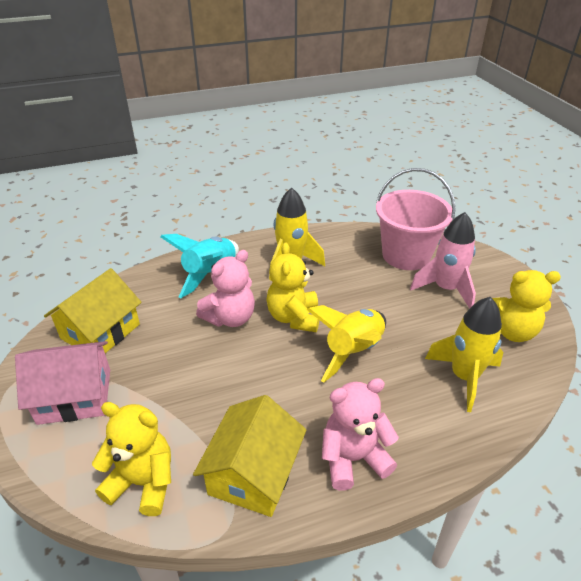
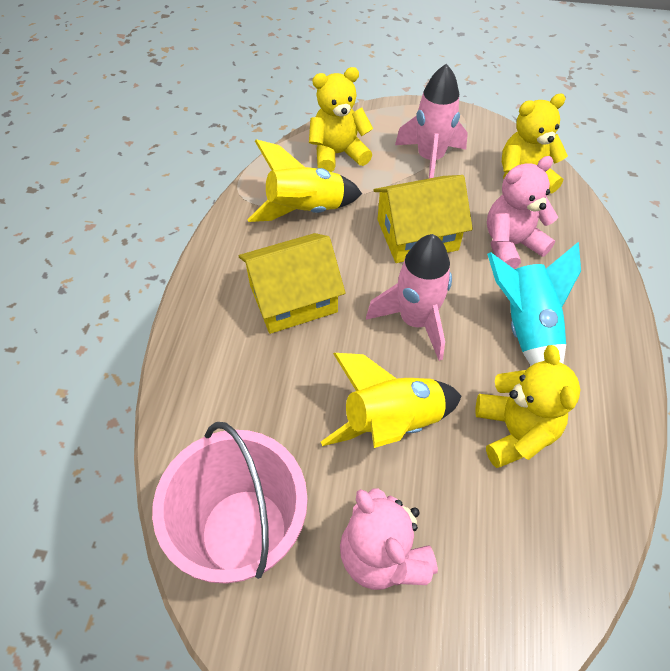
pink house: [15,341,110,425] = 1 -> none = 0
pink rocket: [410,212,476,309] = 1 -> [366,234,452,361] [395,64,468,178] = 2
yellow rocket: [269,187,325,280] [307,305,386,383] [425,297,503,412] = 3 -> [247,139,362,222] [321,353,462,448] = 2

